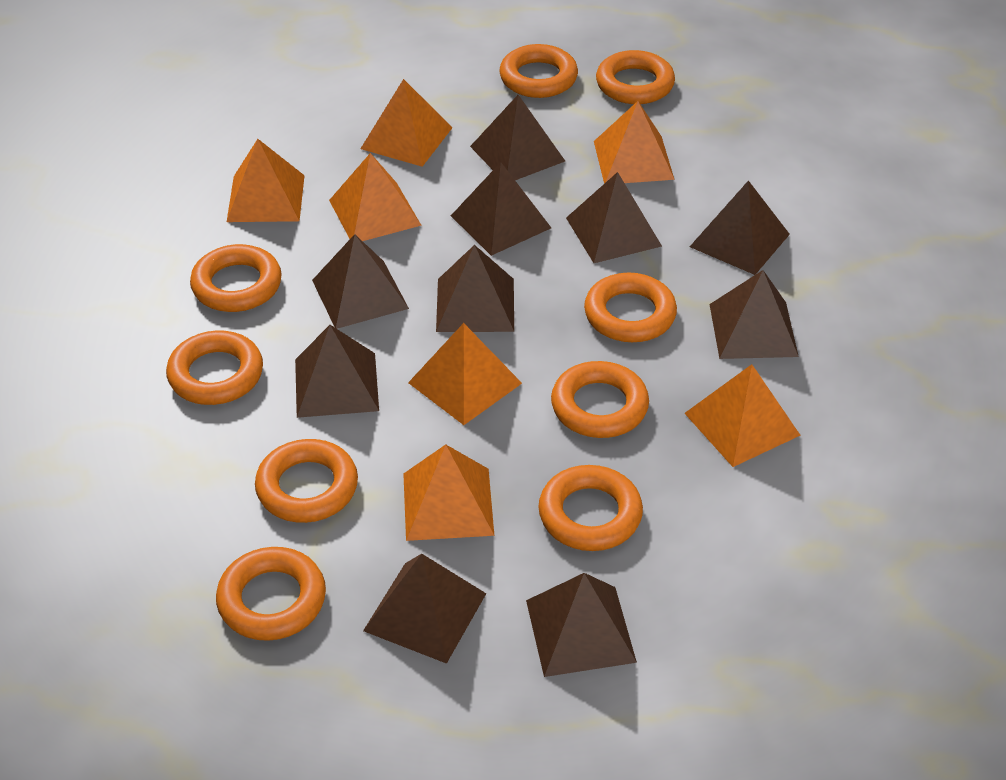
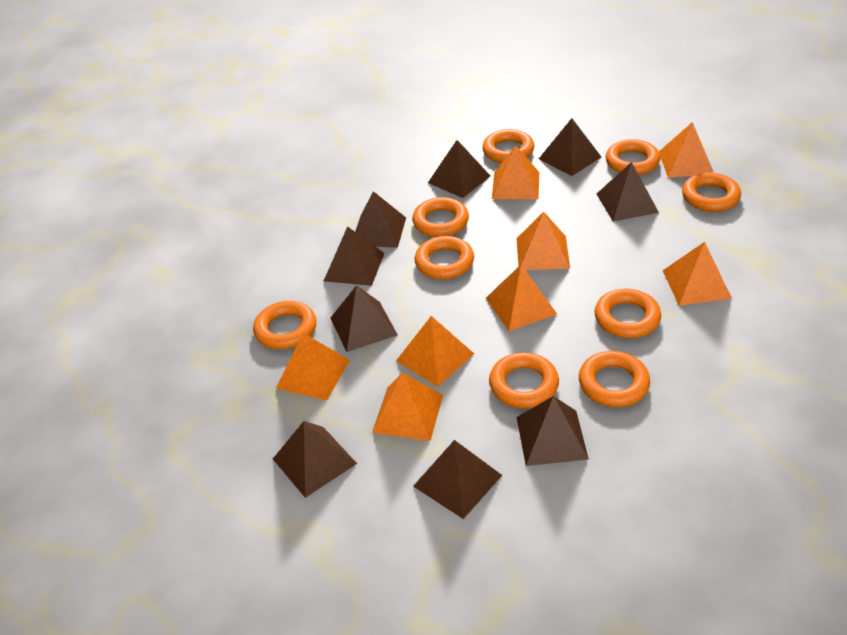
brown pyramid: [295,325,379,418] [312,234,409,329] [363,554,486,664] [436,245,514,332] [451,162,551,256] [470,95,565,180] [526,573,637,677] [566,172,662,263] [690,180,790,275] [710,270,799,359] = 10 -> [273,421,357,498] [324,226,384,286] [331,285,398,352] [355,191,406,248] [413,440,502,519] [428,140,490,198] [517,396,589,466] [539,118,601,176] [597,162,659,221] = 9
orange pyramid: [227,139,305,222] [329,153,422,241] [360,79,452,167] [403,445,494,541] [408,323,522,425] [594,101,675,184] [684,364,801,467] = 7 -> [276,333,350,401] [372,372,443,441] [396,316,474,387] [486,265,557,331] [492,145,539,199] [516,212,570,270] [659,122,714,178] [662,242,732,306] = 8

